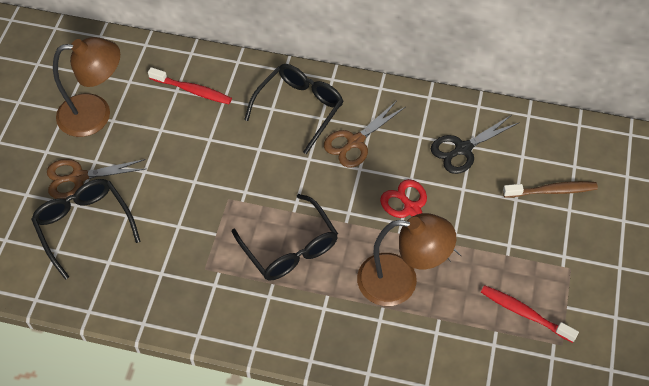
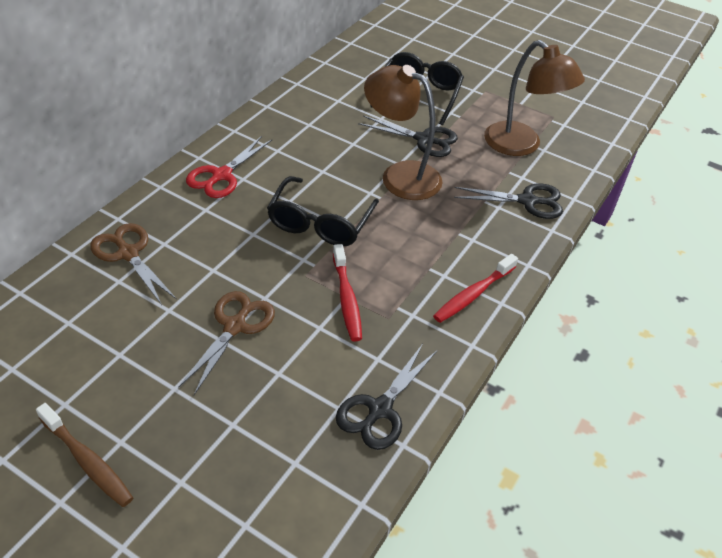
black glasses: [31,179,141,280] [232,194,338,280] [244,64,343,154] = 3 -> [267,176,379,246] [370,52,464,125] = 2
black scissors: [431,115,520,174] = 1 -> [336,344,437,450] [358,116,458,157] [454,184,563,219] = 3

